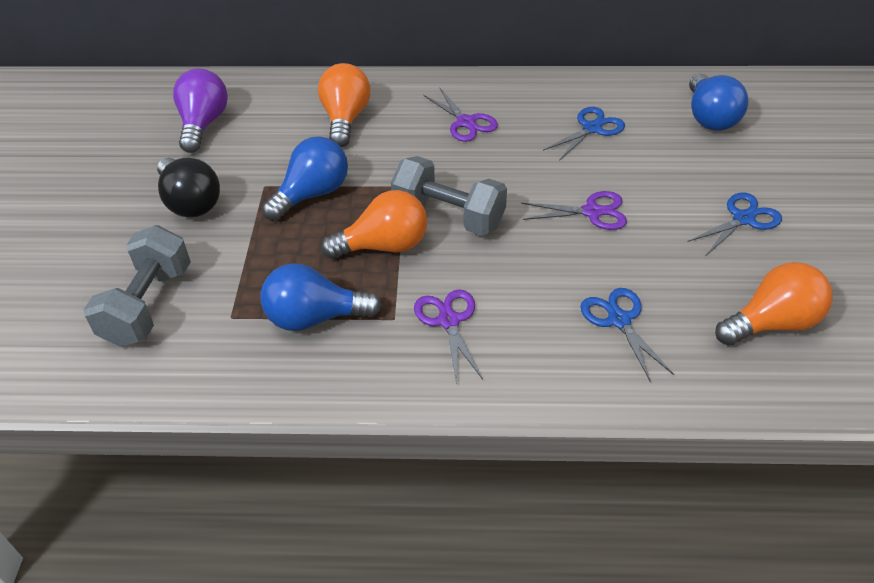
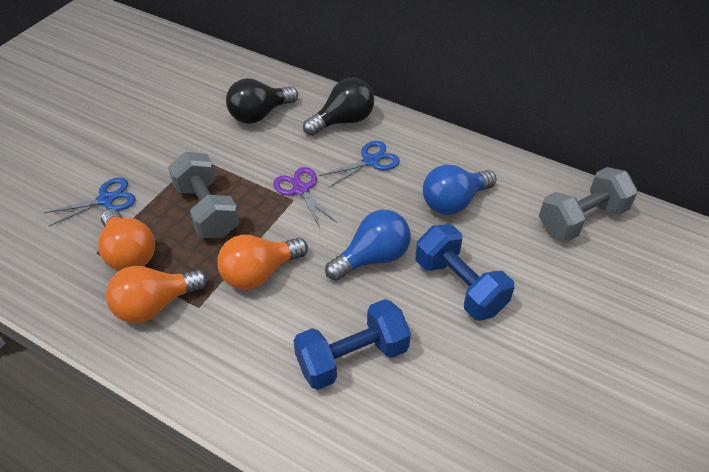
black light bulb: [157,157,220,217] = 1 -> [226,78,298,124] [303,78,374,136] = 2
blue dumbbell: none = 0 -> [293,299,411,390] [416,224,515,321] = 2
blue light bulb: [260,263,382,331] [262,136,348,221] [689,74,748,131] = 3 -> [325,210,411,281] [423,164,497,215] = 2
blue scissors: [543,107,625,161] [580,288,674,383] [687,193,782,255] = 3 -> [44,178,136,226] [319,141,400,187] = 2
purple light bulb: [173,68,228,153] = 1 -> none = 0
purple scissors: [414,289,483,384] [423,88,498,142] [521,191,627,230] = 3 -> [273,167,337,228] = 1

